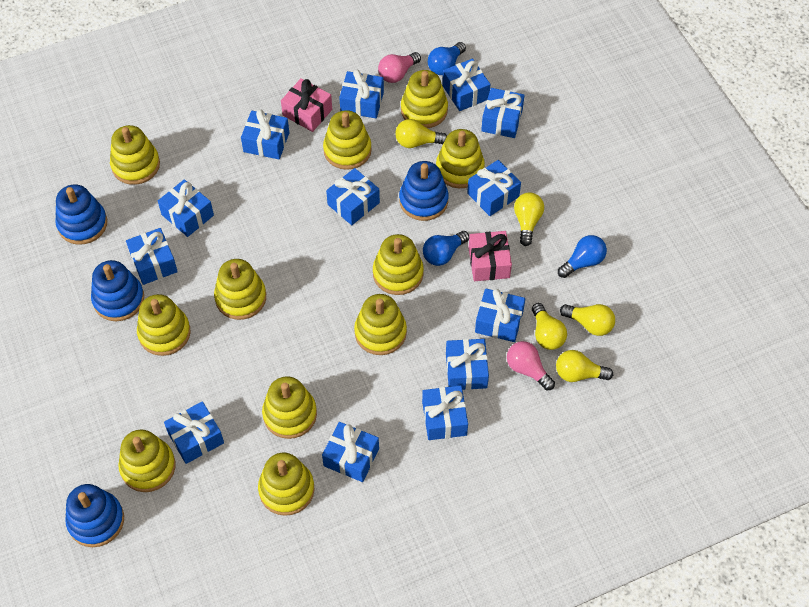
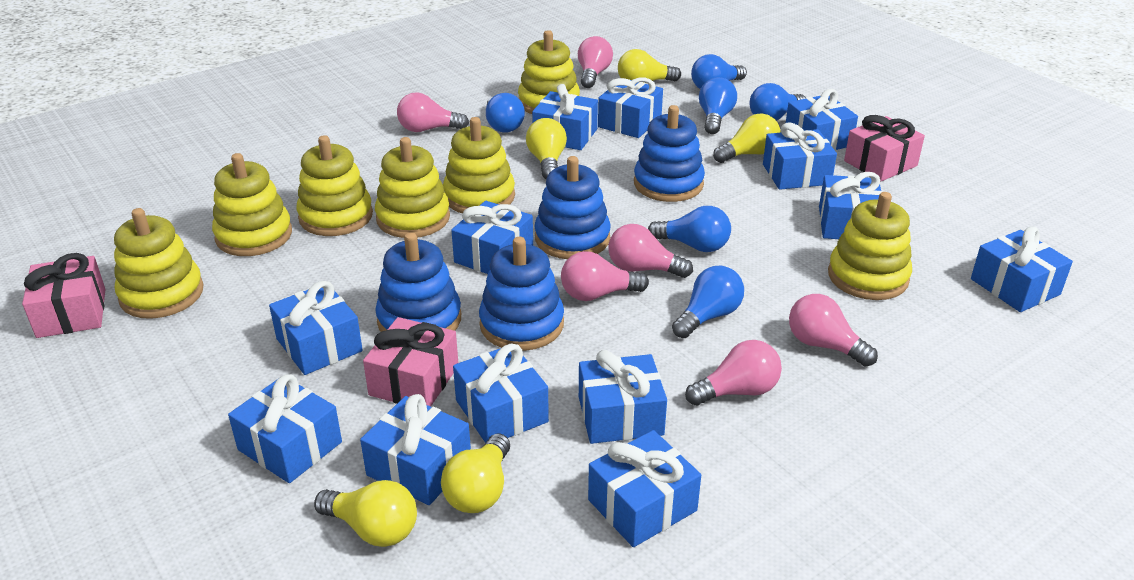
blue light bulb: [423,231,469,266] [428,42,466,75] [558,235,607,278] = 3 -> [486,93,525,133] [648,206,731,252] [672,266,744,338] [691,54,747,89] [699,77,737,134] [750,83,806,121] = 6
pink gift: [281,78,332,132] [469,231,512,281] = 2 -> [22,253,105,338] [363,317,458,407] [844,115,925,181] = 3
pink light bulb: [378,52,421,83] [507,341,555,390] = 2 -> [397,92,469,132] [561,251,649,301] [578,36,613,88] [608,224,693,278] [685,340,782,406] [789,294,878,367] = 6
yellow stacking toy: [110,125,160,185] [118,430,176,492] [137,294,191,356] [214,259,266,320] [258,453,315,516] [262,376,317,439] [323,110,372,170] [354,294,407,355] [373,234,424,295] [401,70,448,128] [436,129,485,188] = 11 -> [114,208,204,319] [212,153,292,256] [297,135,373,236] [375,137,450,238] [443,117,515,213] [518,30,580,114] [828,192,912,300] = 7

